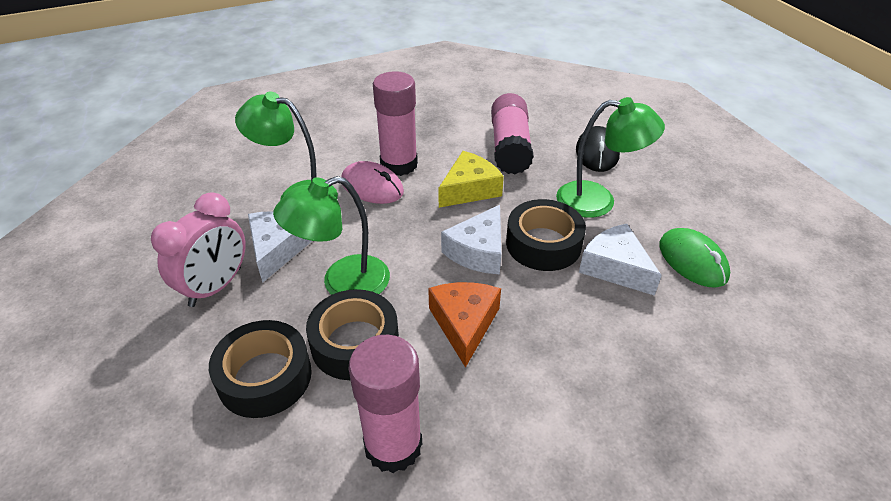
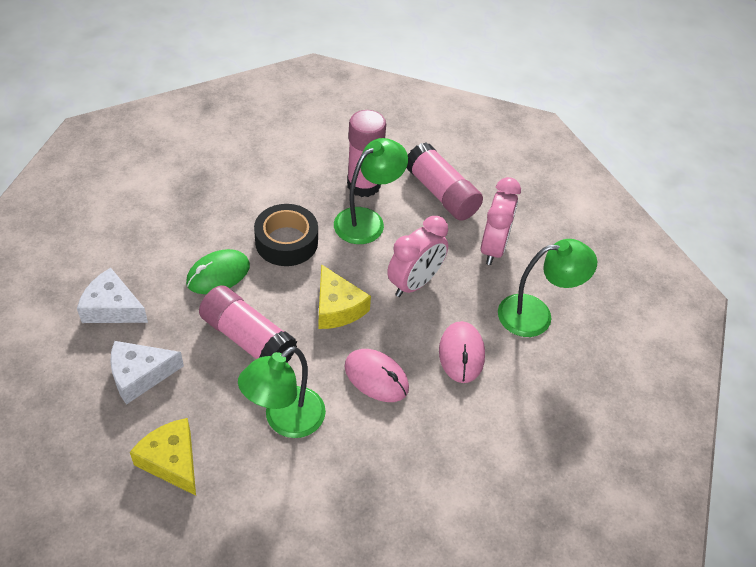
black mouse: [576,126,620,172] = 1 -> none = 0
black tape: [209,320,312,418] [306,289,399,380] [506,199,586,271] = 3 -> [254,204,318,266] = 1
orange cheese: [428,282,501,368] = 1 -> none = 0
pink clock: [151,192,245,307] = 1 -> [387,216,448,297] [481,177,521,265] = 2
pink mouse: [341,161,404,204] = 1 -> [344,349,409,402] [439,321,485,383] = 2
white cheese: [248,211,312,283] [441,205,501,275] [579,224,662,296] = 3 -> [77,268,148,323] [110,341,184,405] = 2
yellow cheese: [438,151,504,208] = 1 -> [130,418,196,496] [319,264,371,329] = 2

